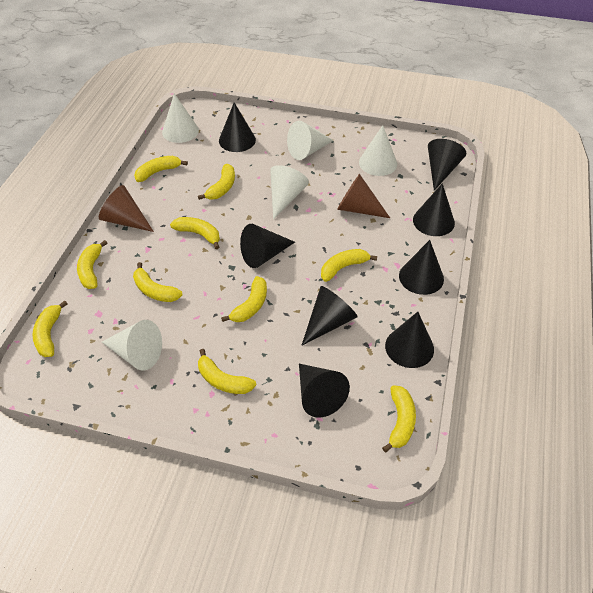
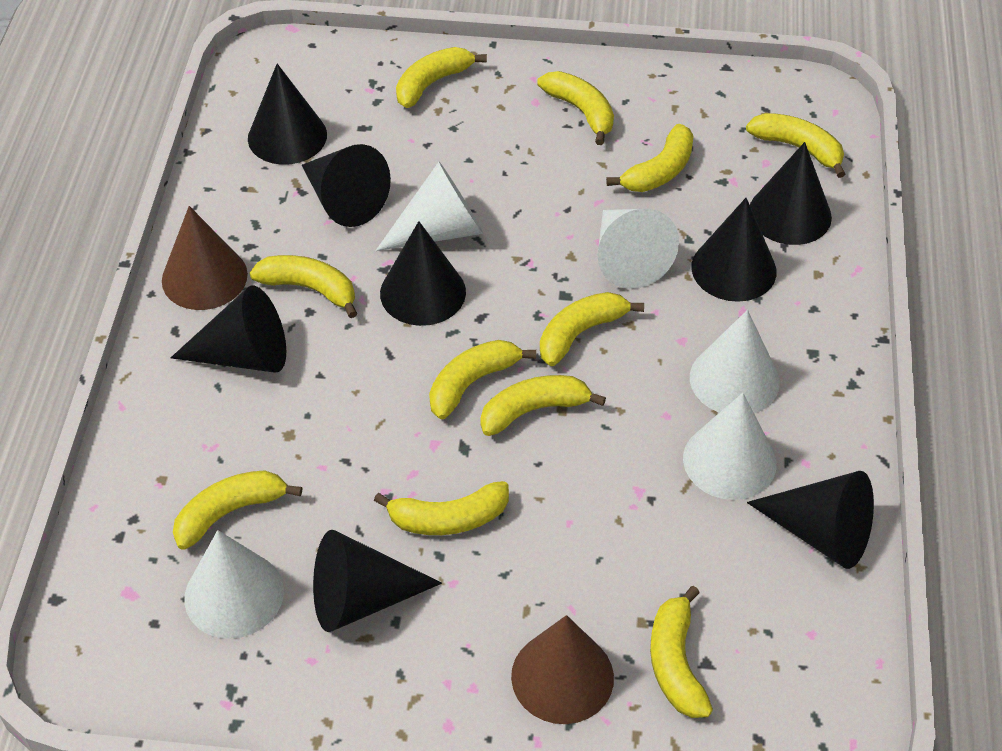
yellow banana: [33,301,68,357] [77,240,107,289] [133,262,183,302] [134,156,188,182] [170,217,220,249] [198,164,235,200] [198,349,256,394] [221,276,267,322] [321,249,377,282] [382,385,416,452] = 10 -> [173,470,302,550] [250,255,357,318] [374,481,509,535] [396,47,487,108] [429,340,536,419] [480,375,606,436] [537,71,614,145] [540,292,644,366] [606,124,694,192] [650,586,713,718] [746,113,845,178] = 11

